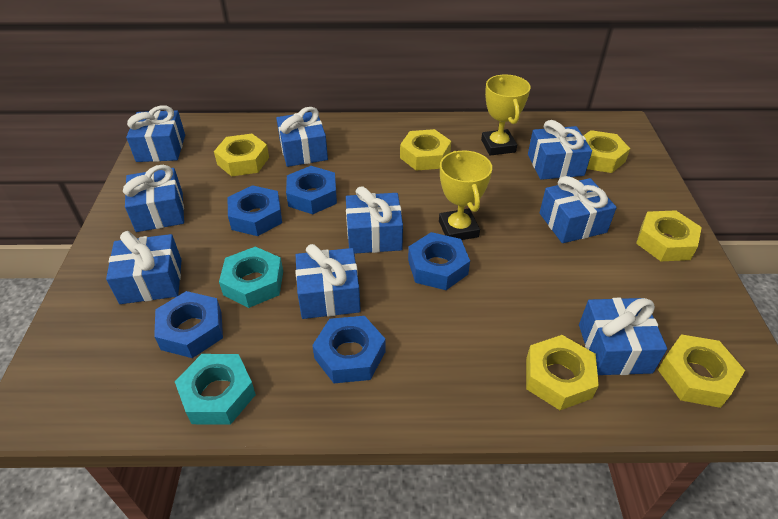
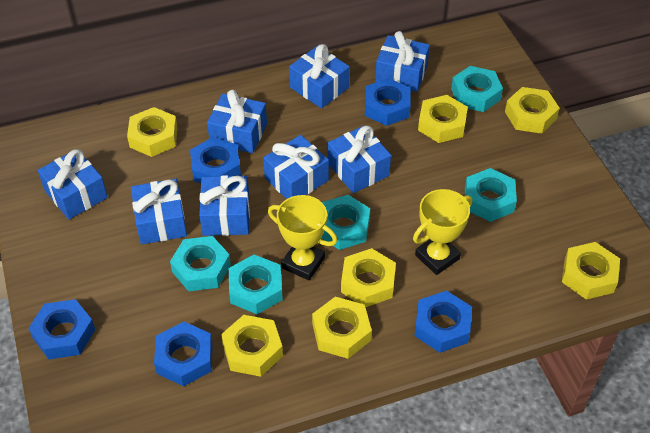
blue gift: [106,231,182,304] [123,165,184,232] [126,105,185,162] [276,107,328,167] [295,244,361,319] [346,186,403,254] [528,120,592,180] [540,176,617,243] [579,298,667,375] = 9 -> [38,149,108,219] [131,179,187,244] [199,175,250,236] [207,89,267,153] [263,135,329,199] [289,44,350,108] [328,126,391,193] [375,31,430,92] = 8
turquoise nut: [175,354,256,425] [219,247,283,308] = 2 -> [170,236,231,291] [229,255,283,314] [321,195,370,250] [451,66,503,112] [465,168,517,222] = 5
yellow nut: [214,134,269,177] [400,129,451,171] [526,335,599,410] [583,130,630,173] [636,210,702,261] [658,334,745,408] = 6 -> [127,107,178,157] [221,315,283,377] [312,297,372,359] [341,248,396,307] [418,95,468,143] [505,87,560,134] [562,242,620,300] = 7

